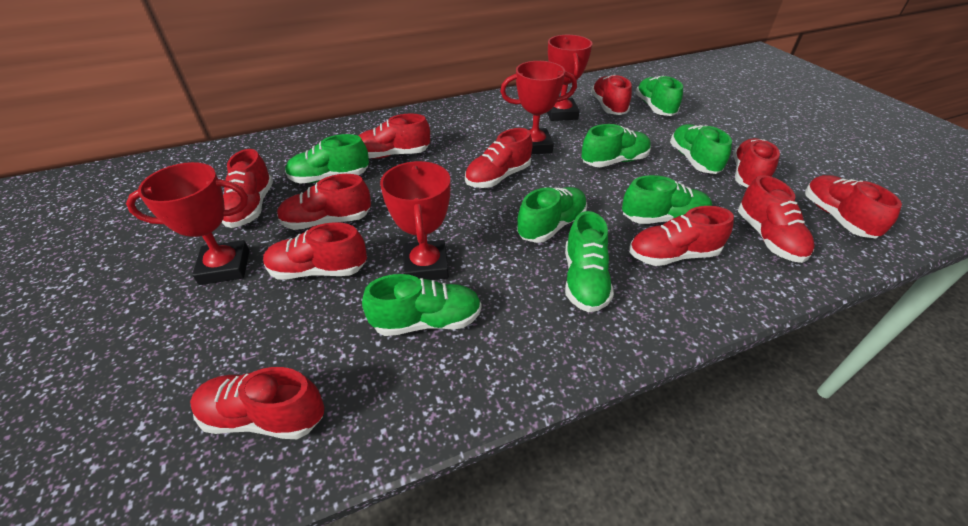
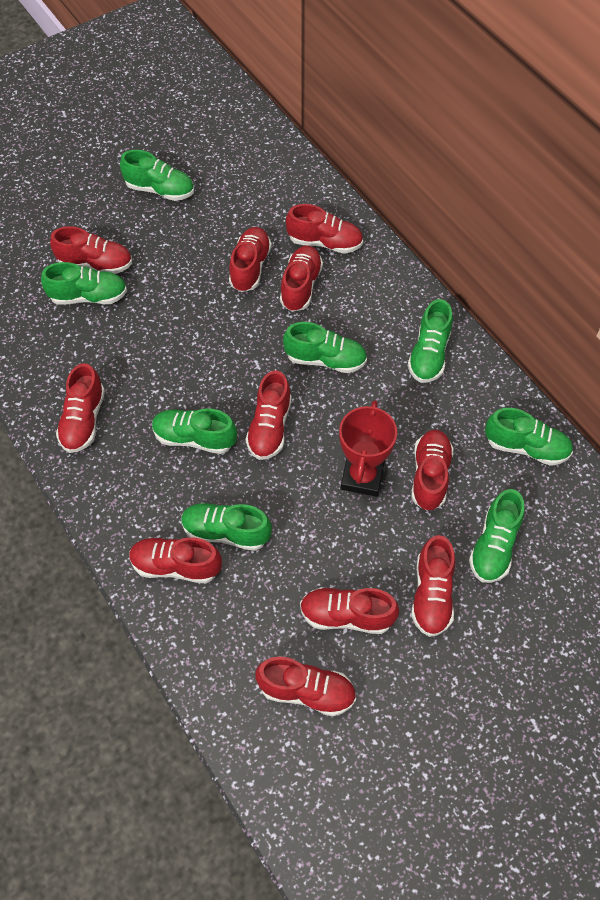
red trophy: [126,162,250,285] [380,161,450,280] [500,61,577,154] [547,35,592,121] = 4 -> [339,400,397,497] = 1

